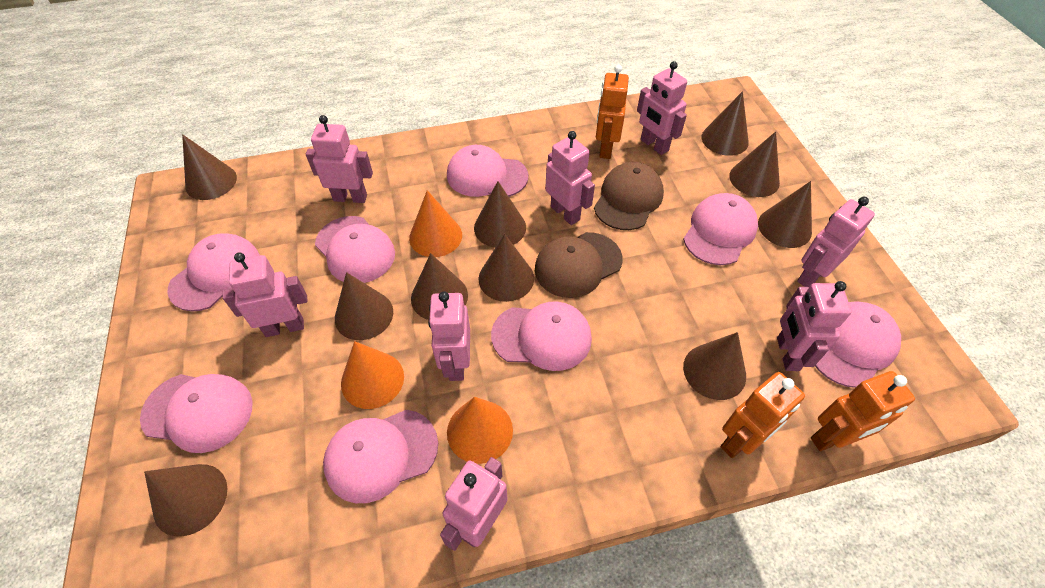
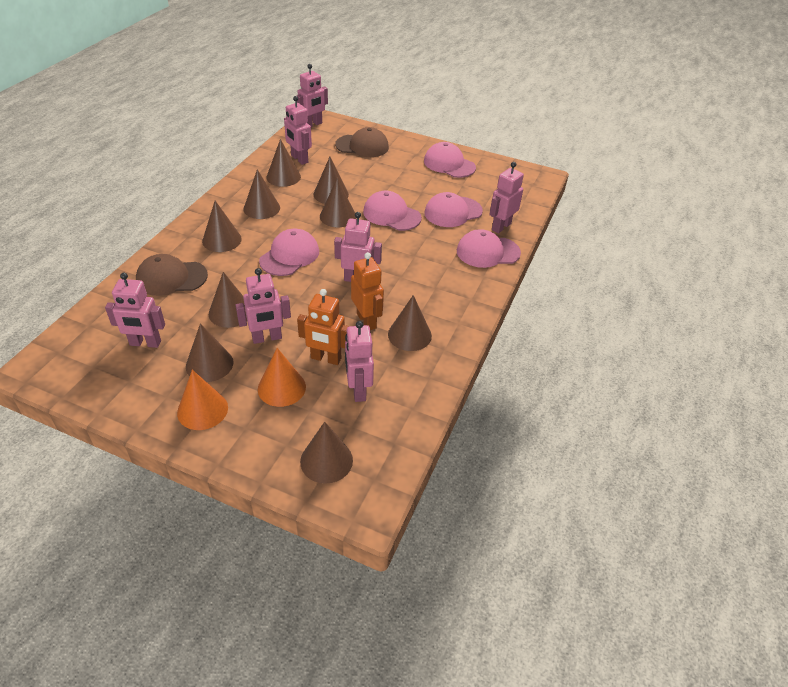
brown cone: [144,464,227,536] [182,134,237,200] [335,272,393,340] [411,253,468,320] [474,181,526,248] [478,234,534,302] [683,332,746,400] [702,91,749,156] [729,131,780,197] [758,181,812,248] = 10 -> [186,323,234,382] [202,201,242,252] [209,272,247,328] [243,169,280,219] [266,139,301,187] [300,422,353,484] [313,157,349,204] [320,178,356,227] [388,295,432,351] = 9
orange cone: [341,341,404,409] [409,190,462,257] [447,397,513,464] = 3 -> [177,370,228,430] [258,348,306,407] = 2
orange robot: [596,65,629,159] [721,372,805,458] [811,371,915,451] = 3 -> [297,289,349,365] [351,252,384,330] = 2
pink cap: [140,374,253,453] [168,233,260,312] [315,216,395,283] [323,410,438,503] [447,145,528,197] [491,301,592,371] [683,193,758,265] [815,301,901,388] = 8 -> [259,229,319,276] [363,190,422,231] [424,142,476,178] [424,192,483,227] [457,229,521,268] = 5
pink robot: [223,252,308,337] [306,115,373,203] [428,291,470,381] [440,457,508,551] [545,131,595,225] [637,61,687,155] [777,281,852,371] [797,197,875,287] = 8 -> [105,273,165,348] [236,268,291,344] [284,96,312,165] [296,64,328,127] [334,212,382,282] [345,321,374,402] [489,162,524,233] = 7

